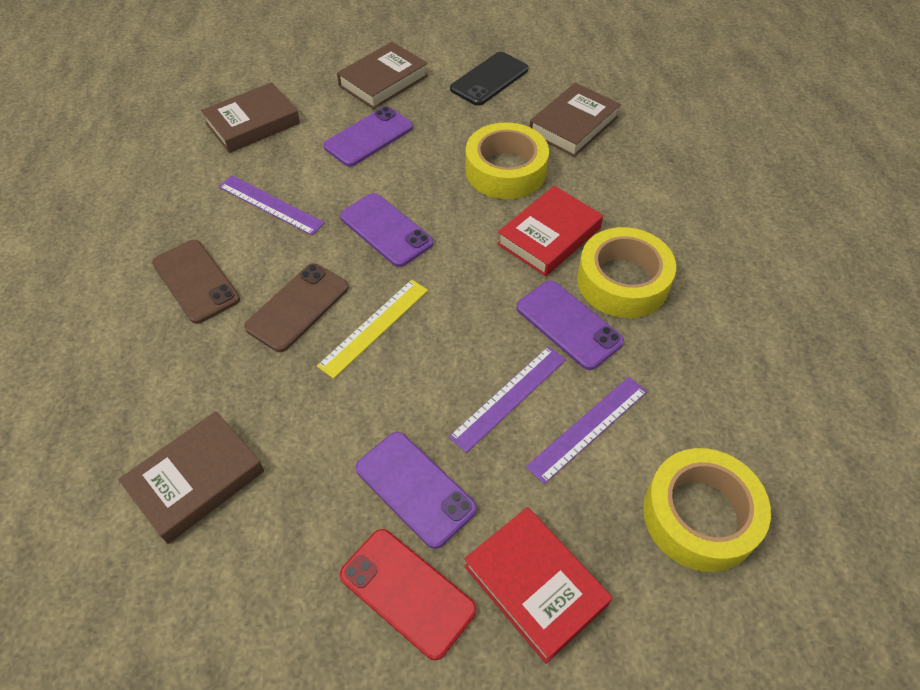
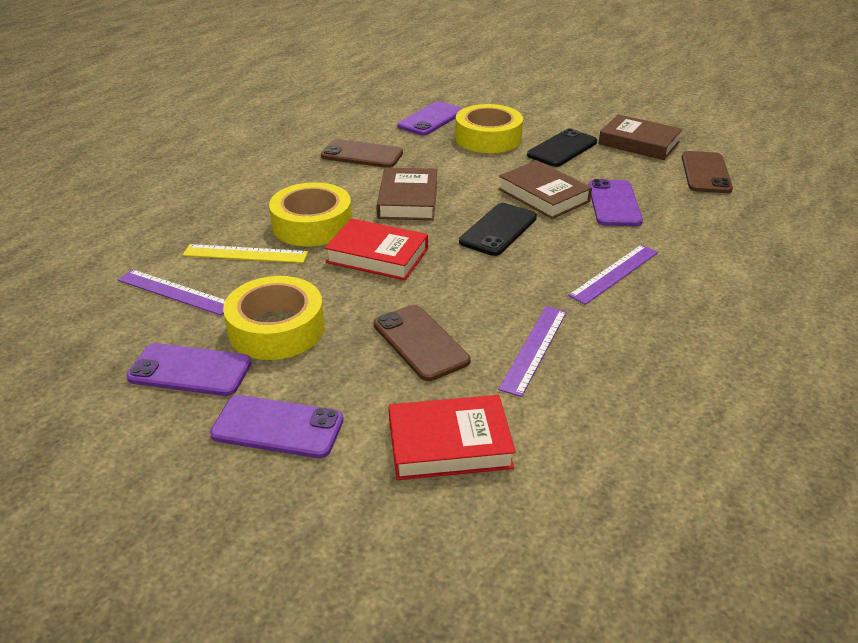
black phone: [450,52,528,106] = 1 -> [459,203,537,256] [527,128,597,167] = 2
brown book: [118,411,264,544] [201,82,300,153] [337,42,428,109] [529,83,621,157] = 4 -> [377,167,437,220] [498,160,592,219] [598,114,683,160] = 3
brown phone: [152,240,240,324] [244,263,349,352] = 2 -> [321,139,403,168] [374,305,471,381] [682,151,733,193] = 3
red phone: [340,529,476,660] = 1 -> none = 0

